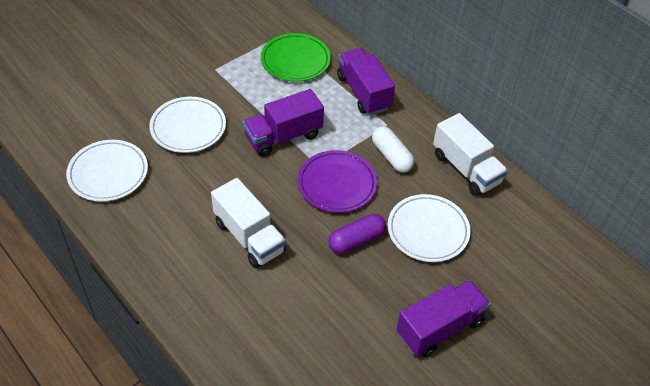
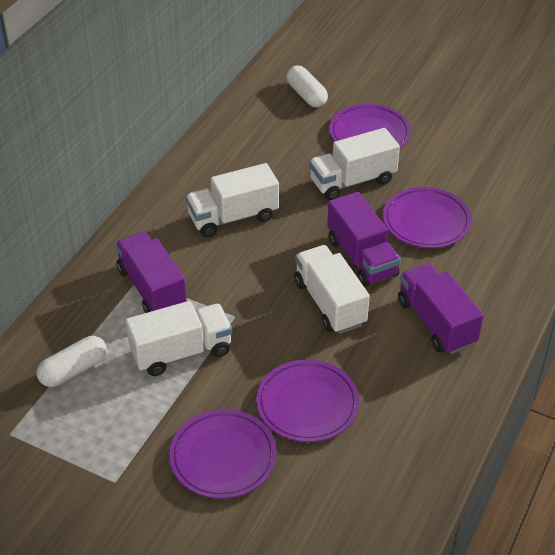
green plate: [261,33,331,82] = 1 -> none = 0
purple capsule: [328,214,386,254] = 1 -> none = 0
purple plate: [298,150,377,213] = 1 -> [170,409,277,499] [256,360,359,442] [330,104,411,148] [383,187,472,248] = 4
white capsule: [372,126,415,173] = 1 -> [37,336,107,387] [286,65,328,108] = 2
white plate: [66,140,148,202] [149,97,226,153] [388,194,470,262] = 3 -> none = 0
white truck: [211,178,286,268] [433,113,508,196] = 2 -> [126,301,232,376] [186,163,279,237] [294,245,370,334] [309,128,400,200] = 4

